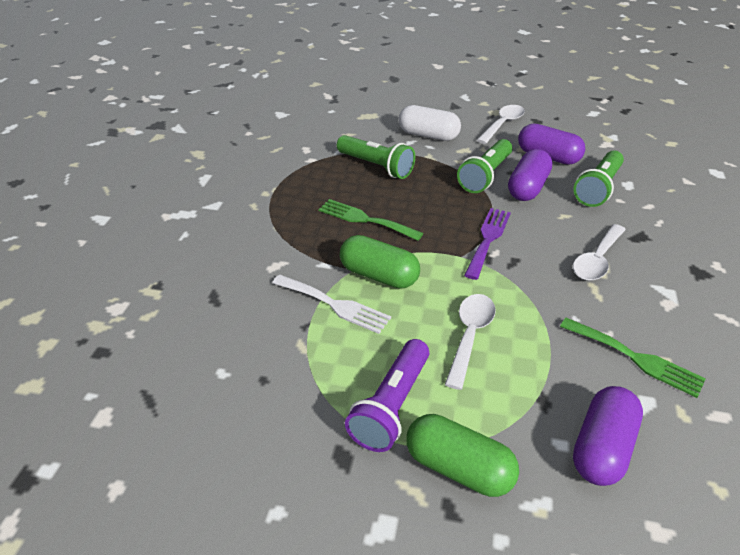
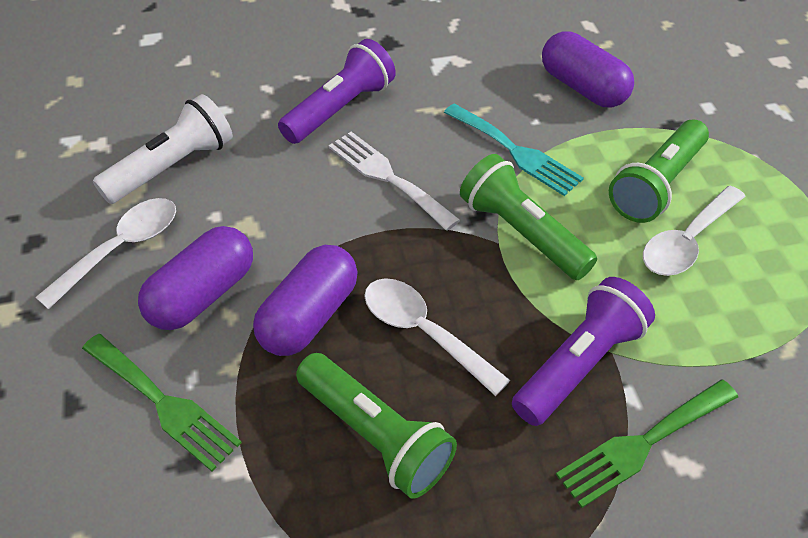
green capsule: [340,235,420,289] [406,414,519,497] = 2 -> none = 0
purple flashlight: [345,339,429,452] = 1 -> [278,39,396,144] [512,277,655,426] = 2
purple fork: [464,208,511,280] = 1 -> none = 0
turquoise fork: none = 0 -> [444,103,584,196] = 1
white capsule: [399,105,461,141] = 1 -> none = 0
white flashlight: none = 0 -> [93,94,233,204] = 1

